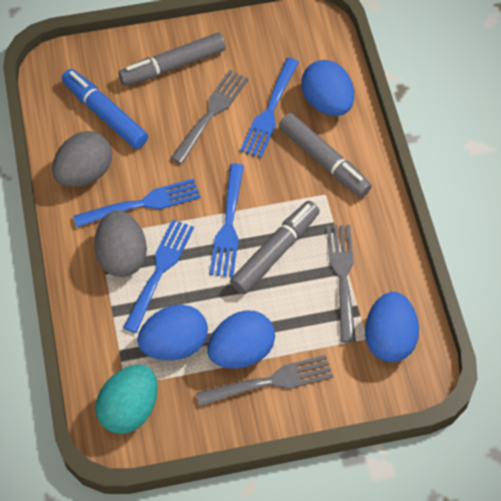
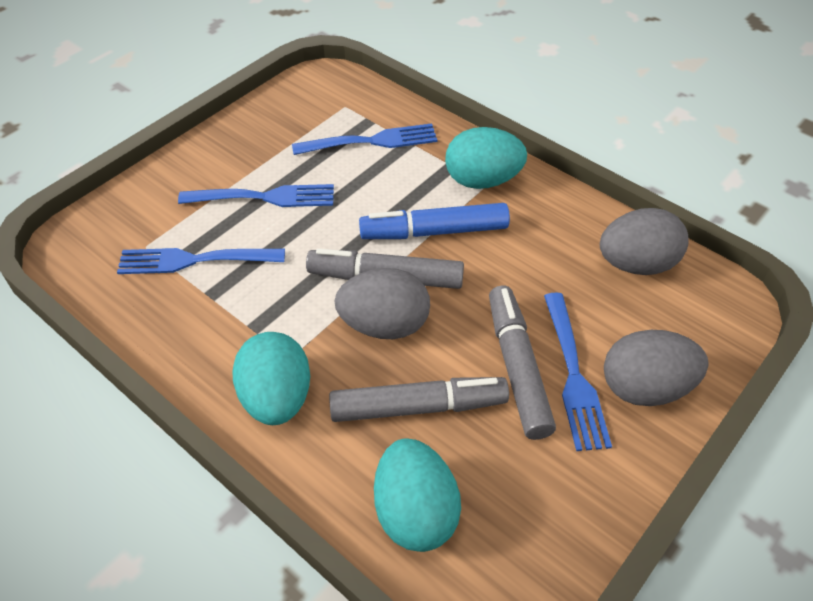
blue egg: [137,304,208,361] [208,311,275,369] [301,60,354,116] [365,292,419,362] = 4 -> none = 0
grey egg: [52,131,112,187] [94,210,147,277] = 2 -> [335,268,430,339] [600,208,689,275] [604,330,708,406] = 3
grey fork: [171,70,248,164] [196,355,333,406] [327,225,356,343] = 3 -> none = 0
turquoise egg: [95,365,158,434] = 1 -> [232,332,310,425] [374,438,461,552] [445,127,527,189] = 3

